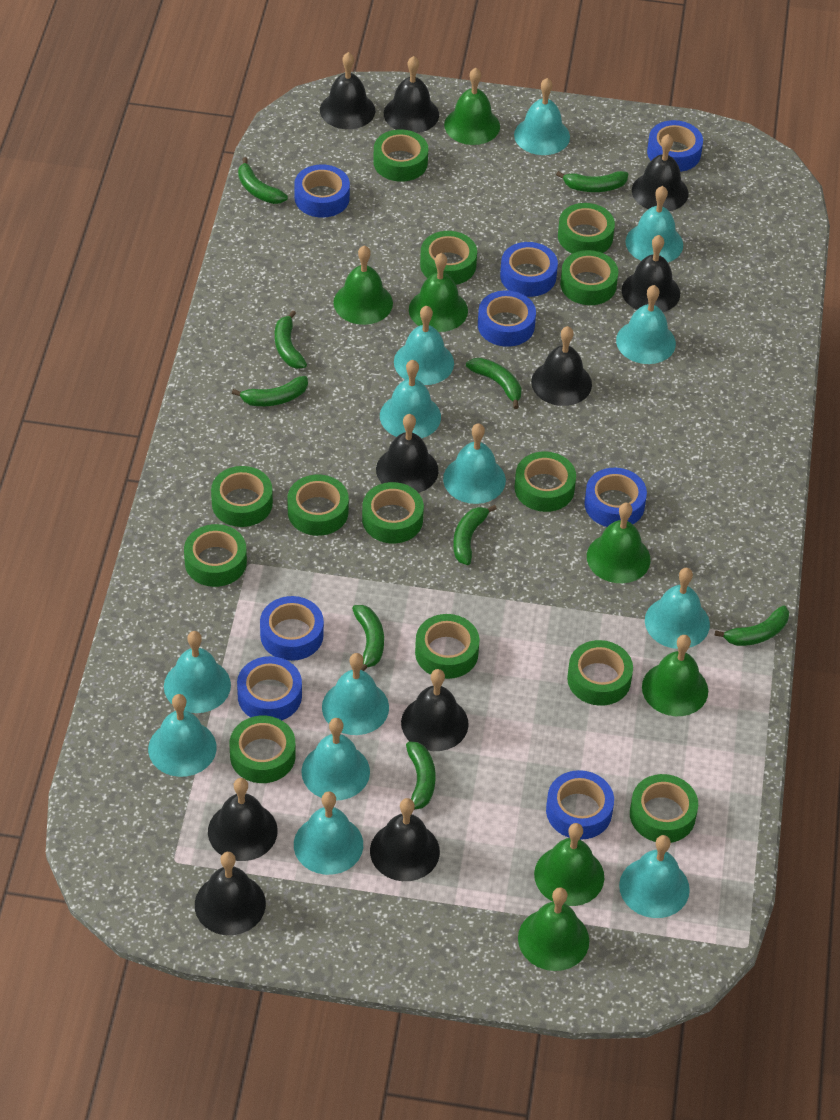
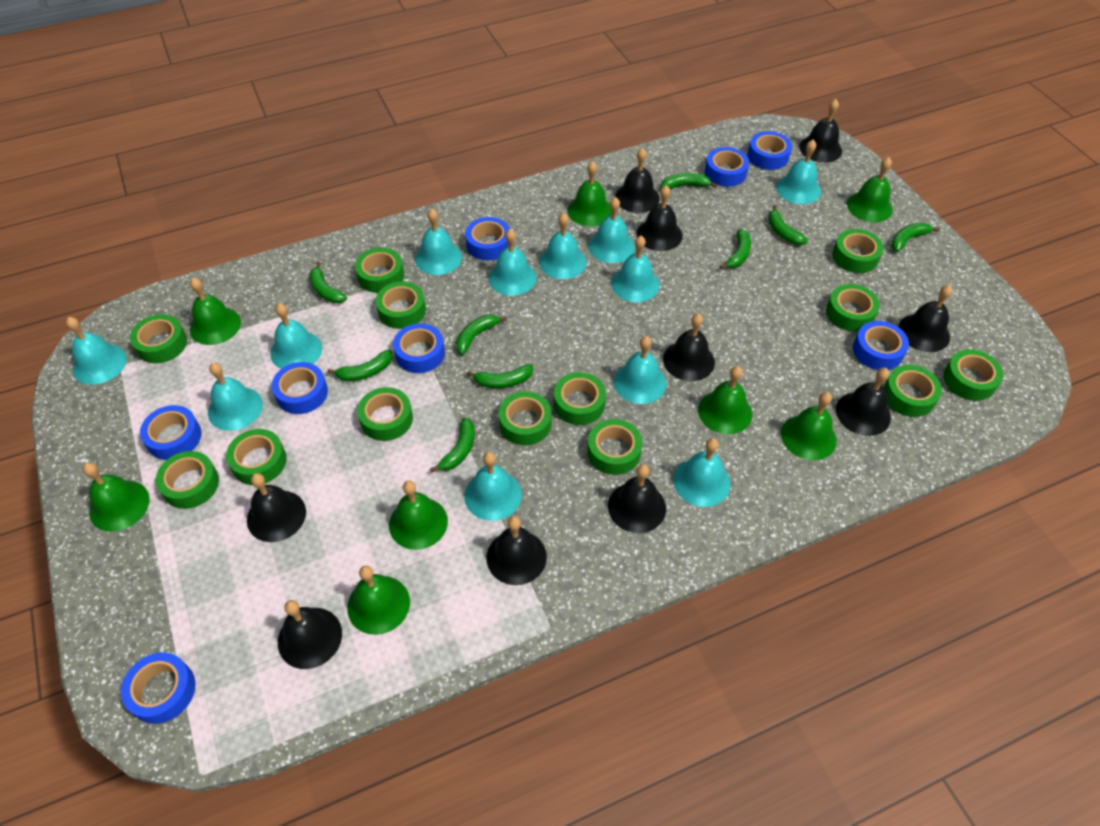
green bell: [333,245,393,325] [409,253,468,332] [444,68,500,145] [518,887,589,971] [534,823,604,906] [587,503,651,583] [642,635,708,716] = 7 -> [83,463,150,532] [190,278,241,345] [347,566,410,635] [389,481,448,550] [568,161,612,226] [698,366,752,434] [781,392,837,460] [847,157,893,222] = 8
turquoise bell: [148,694,217,777] [164,631,231,713] [294,791,363,875] [301,718,370,800] [322,653,389,735] [380,360,441,438] [394,306,454,385] [443,423,506,504] [514,78,570,155] [616,285,676,364] [619,835,690,918] [625,186,683,262] [645,568,710,649] = 13 -> [66,317,127,385] [208,362,263,431] [270,303,322,369] [415,209,462,275] [464,452,522,521] [489,229,537,296] [539,213,586,279] [588,197,635,263] [611,236,660,302] [614,336,667,404] [673,438,730,507] [776,140,821,204] = 12

